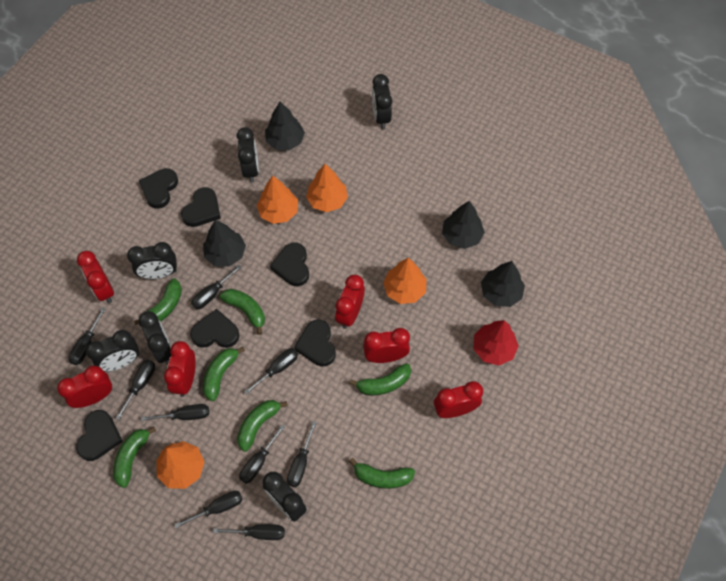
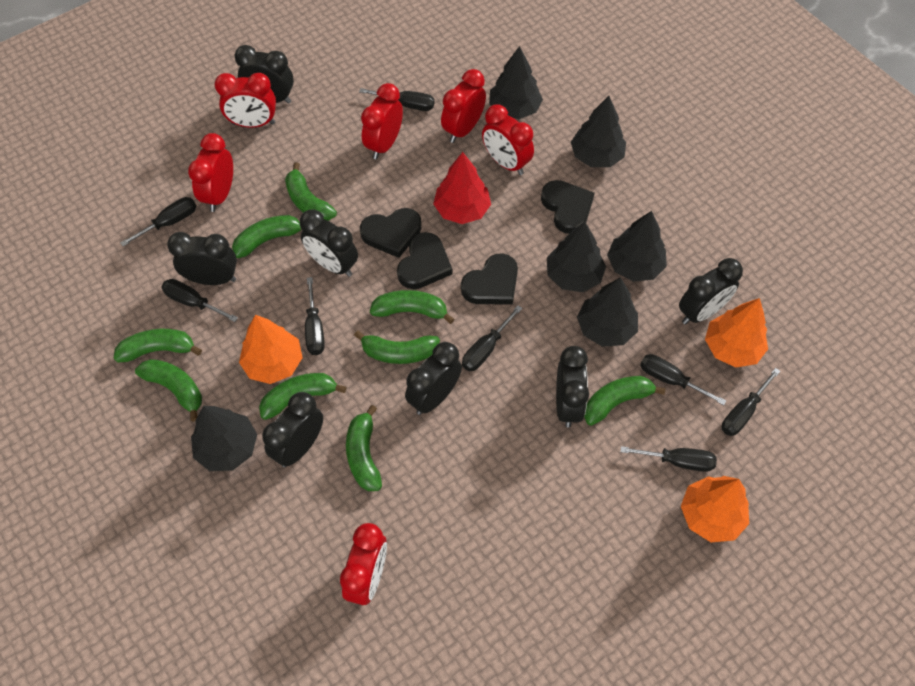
black clock: [86,330,139,372] [127,242,177,279] [138,311,171,365] [237,127,259,183] [262,472,307,522] [372,74,392,129] = 6 -> [167,232,237,285] [235,45,294,104] [262,392,323,467] [300,209,358,277] [405,342,462,415] [556,346,589,428] [679,258,743,325] = 7
black heart: [76,410,123,461] [139,168,178,209] [181,187,221,227] [190,309,239,348] [270,242,309,286] [294,320,336,366] = 6 -> [360,208,421,258] [397,232,452,289] [461,253,518,305] [541,180,595,234] = 4
black screwdriver: [68,307,106,365] [115,360,155,420] [141,404,209,421] [174,491,243,528] [191,265,241,309] [213,524,285,540] [239,424,285,484] [244,348,298,394] [287,421,317,487] = 9 -> [120,197,197,246] [162,279,238,322] [305,277,325,355] [359,88,435,111] [462,305,522,371] [620,446,717,472] [640,354,726,405] [722,368,780,436] = 8
black tree: [203,220,246,267] [265,101,305,150] [442,201,485,249] [481,261,525,307] = 4 -> [191,406,257,471] [489,46,543,119] [547,222,606,292] [571,96,626,167] [577,277,638,347] [607,211,667,282] = 6
green banana: [113,426,156,488] [134,278,182,325] [203,347,245,401] [220,289,265,335] [237,400,288,452] [349,363,411,396] [349,458,415,489] = 7 -> [113,329,202,362] [135,359,202,422] [232,215,302,258] [259,373,346,420] [285,162,337,221] [346,405,382,491] [354,330,440,364] [370,290,454,324] [584,376,666,426] = 9
orange tree: [156,441,205,489] [257,175,298,224] [306,164,348,212] [383,258,427,304] = 4 -> [239,315,303,384] [681,476,749,542] [705,298,768,368] = 3

